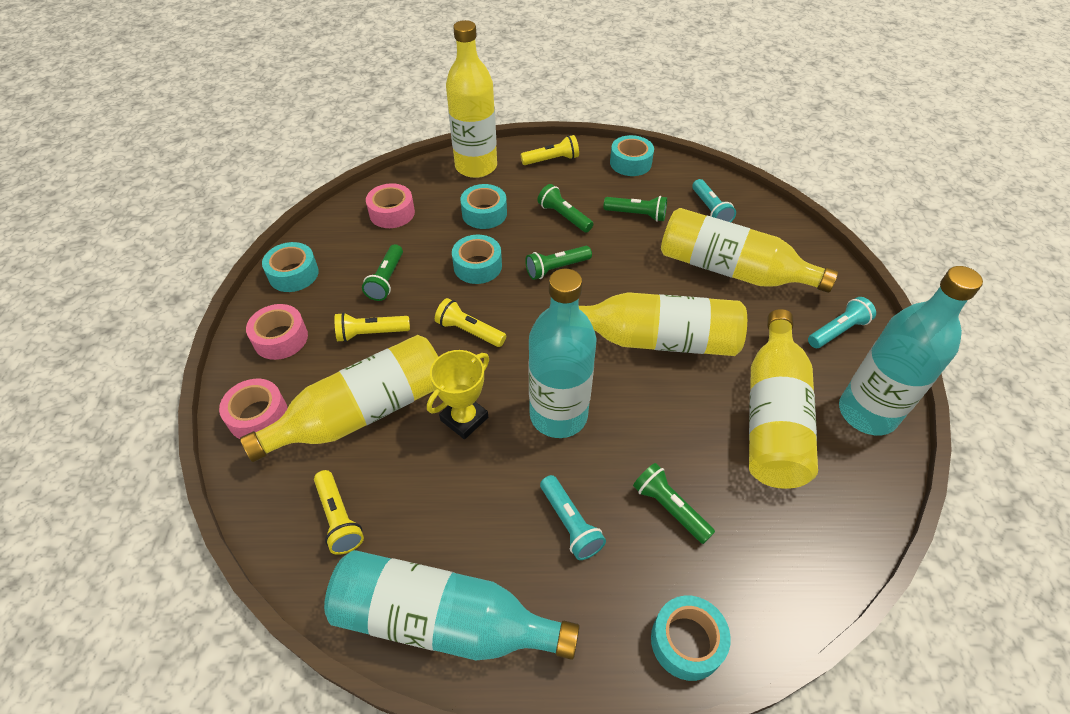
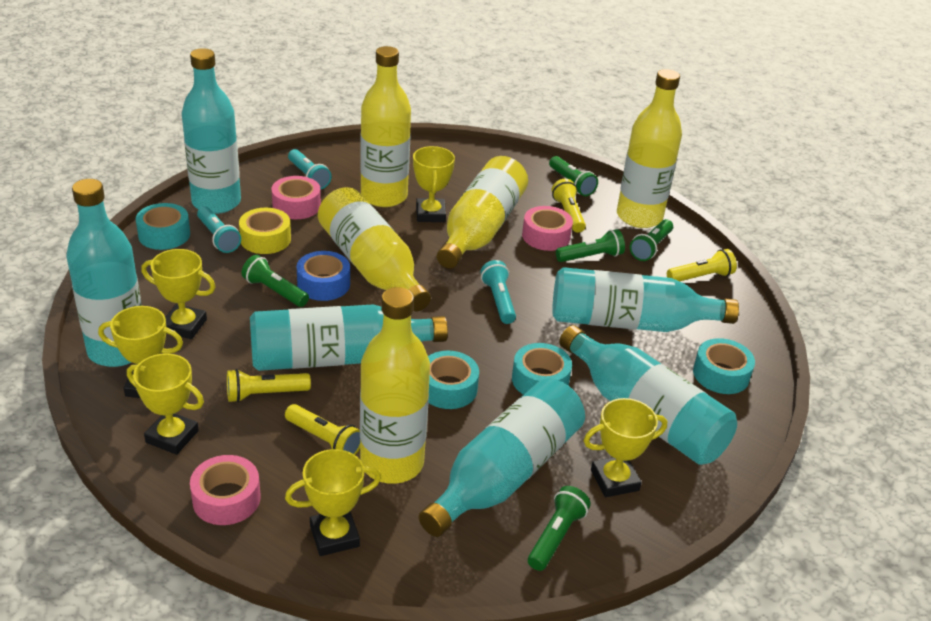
blue tape: none = 0 -> [297,251,350,301] = 1
turquoise bottle: [324,550,580,660] [528,269,596,438] [839,266,983,435] = 3 -> [67,179,142,367] [182,48,241,214] [250,304,448,371] [419,378,585,537] [552,267,739,332] [559,325,737,465] = 6
turquoise tape: [262,242,319,292] [452,235,502,284] [460,184,507,229] [610,135,654,176] [651,596,731,681] = 5 -> [136,203,190,250] [428,351,479,409] [512,343,572,395] [693,338,755,394] = 4
yellow tape: none = 0 -> [239,208,291,254] = 1
yellow trophy: [427,350,489,439] = 1 -> [98,306,183,398] [127,353,204,455] [141,249,215,339] [285,449,381,556] [413,146,455,222] [583,398,667,497] = 6

